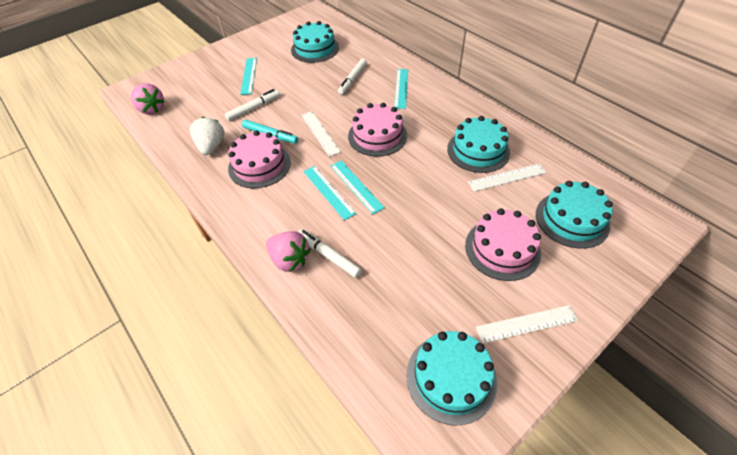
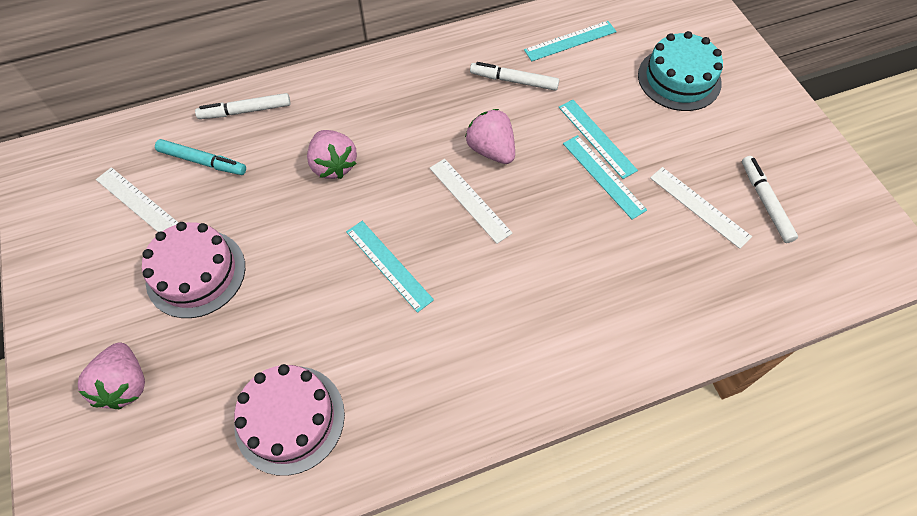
pink cake: [228,130,291,188] [348,103,407,156] [465,208,541,281] = 3 -> [142,222,245,318] [234,364,345,476] = 2
pink strawberry: [131,83,164,114] [266,231,311,272] = 2 -> [78,342,145,409] [307,130,357,179] [465,109,515,164] = 3
turquoise cake: [291,21,339,63] [406,331,497,425] [447,116,510,173] [536,181,613,249] = 4 -> [638,31,723,111] = 1
white strawberry: [190,117,225,155] = 1 -> none = 0

